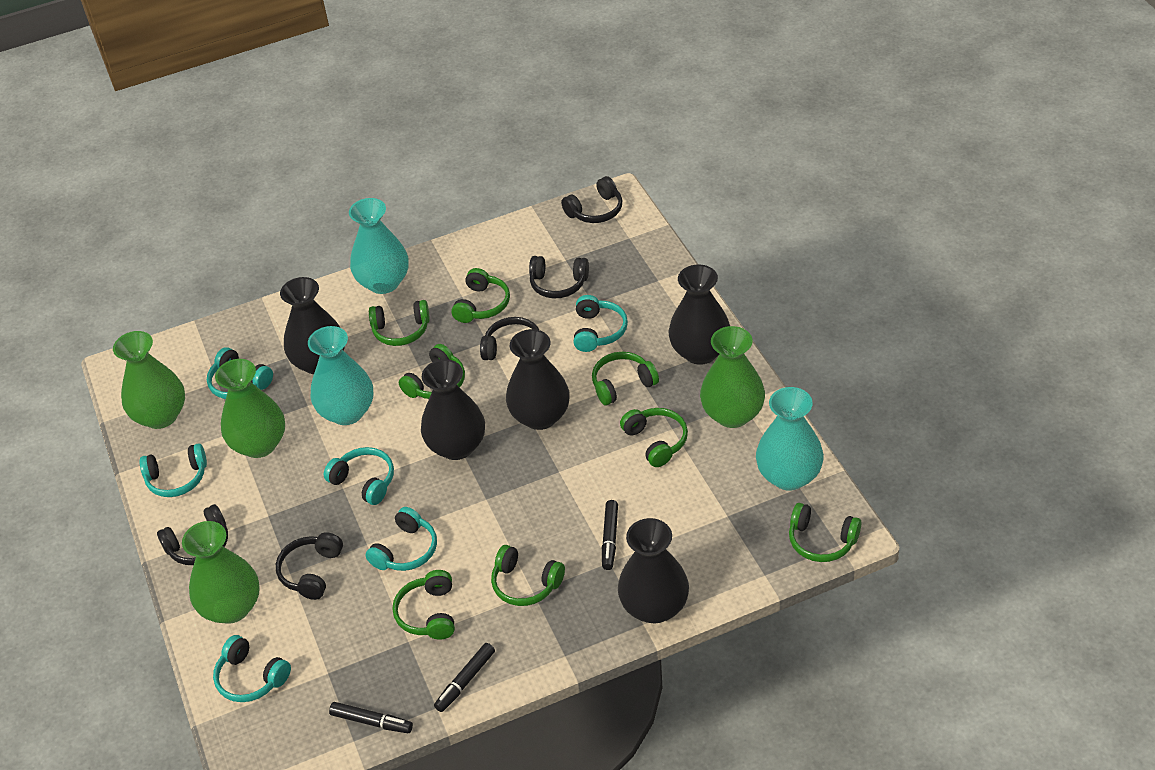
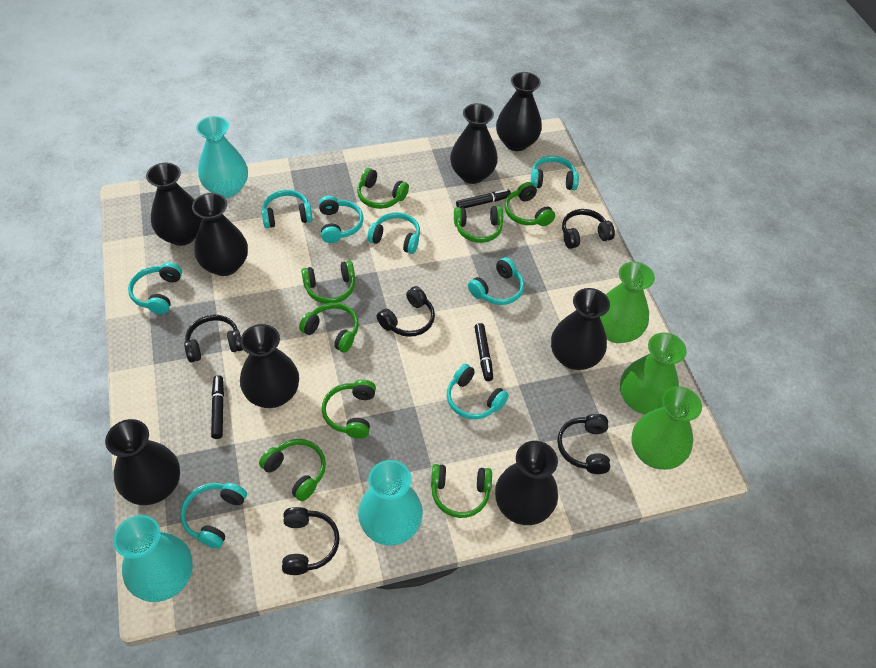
black vase: [280,277,345,375] [421,359,485,460] [506,329,570,430] [618,518,689,623] [669,264,730,365] = 5 -> [105,419,180,505] [146,163,202,246] [192,193,248,276] [240,324,299,408] [450,103,498,184] [495,441,558,525] [496,72,542,151] [551,288,610,370] = 8
green vase: [113,331,185,429] [182,521,260,624] [215,359,285,458] [700,326,765,428] = 4 -> [600,262,655,343] [620,332,687,414] [632,386,702,470] = 3
turquoise headphones: [139,443,207,497] [207,347,273,399] [213,635,291,702] [324,447,394,505] [365,507,437,571] [574,295,628,352] = 6 -> [128,262,182,314] [180,483,247,549] [261,190,313,228] [319,196,363,243] [367,212,420,254] [447,364,509,419] [468,257,524,305] [531,156,579,190] = 8

